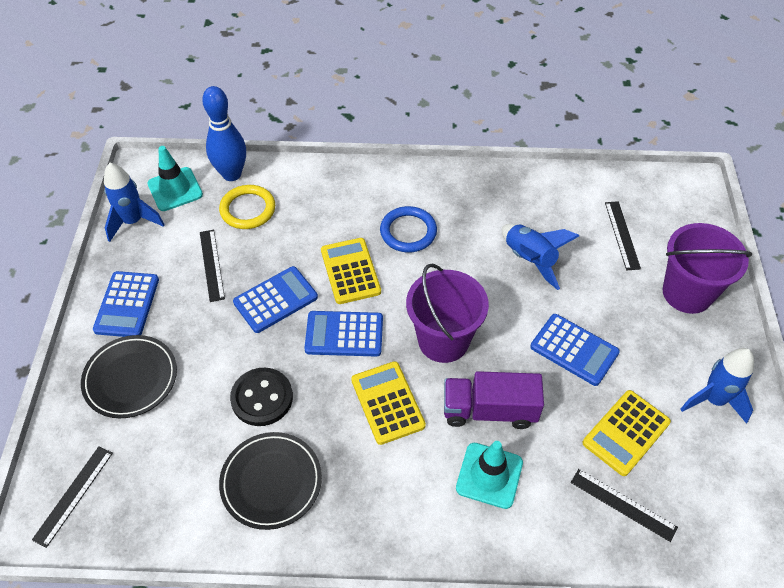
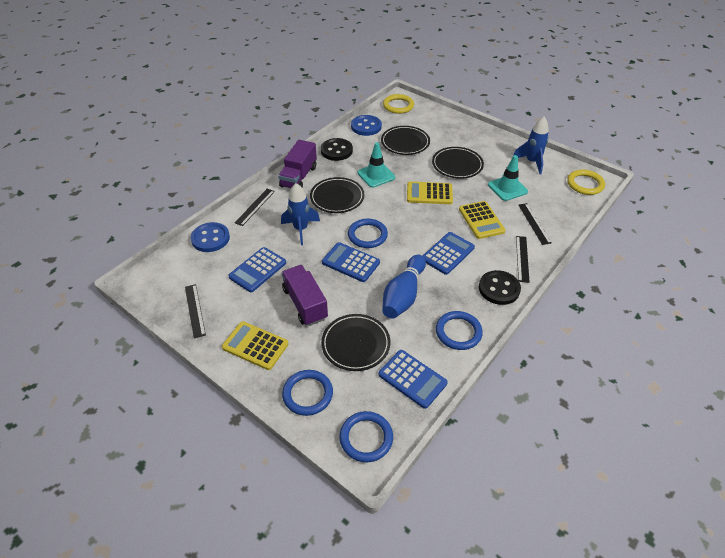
black button: [230,368,293,426] = 1 -> [321,138,353,161] [479,270,521,305] = 2
black plate: [81,335,177,418] [219,432,322,530] = 2 -> [310,177,364,213] [321,314,390,371] [381,126,430,155] [432,147,484,179] = 4
blue button: none = 0 -> [191,222,230,252] [351,115,382,136] = 2
blue ring: [380,206,437,252] = 1 -> [282,370,333,416] [339,411,393,462] [348,219,388,248] [436,311,483,350] = 4
blue rocket: [104,163,165,242] [502,224,579,290] [680,348,754,424] = 3 -> [281,183,320,245] [512,117,549,174] = 2
purple bucket: [406,263,489,363] [663,223,752,314] = 2 -> none = 0
purple truck: [444,371,544,429] = 1 -> [278,140,317,189] [281,265,328,326] = 2
yellow ring: [219,185,275,229] = 1 -> [383,94,414,114] [567,170,605,195] = 2

